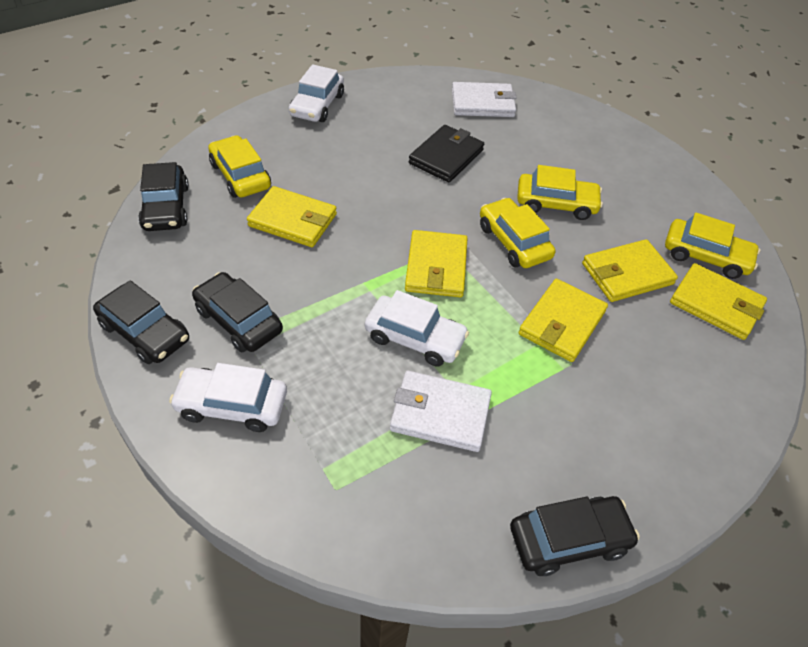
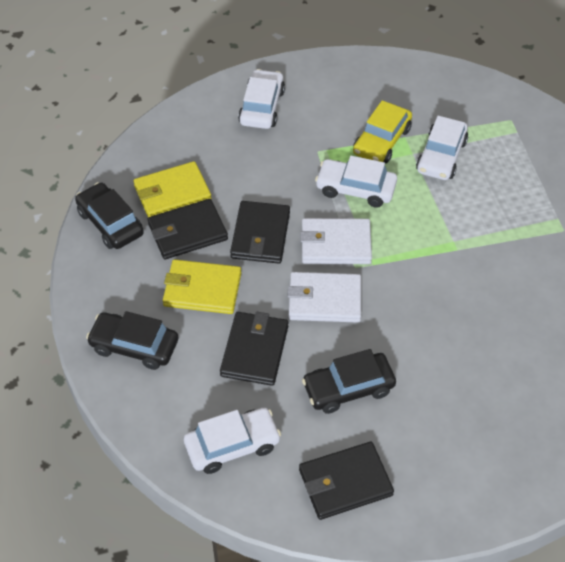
black car: [93,280,189,364] [138,162,189,231] [192,272,283,352] [510,496,640,576] = 4 -> [75,182,144,249] [86,311,178,370] [302,349,396,414] = 3
black wallet: [409,125,484,182] = 1 -> [148,199,228,259] [220,312,288,386] [230,201,290,264] [299,442,394,520] = 4
white car: [169,363,287,432] [289,64,344,122] [365,290,469,366] = 3 -> [184,408,281,474] [238,69,285,129] [315,156,397,208] [416,116,468,180] = 4
yellow car: [208,135,271,198] [480,198,555,268] [517,165,603,220] [665,212,761,279] = 4 -> [353,100,412,164] = 1
yellow wallet: [247,186,337,247] [405,230,468,297] [518,279,608,362] [582,239,678,302] [670,263,767,340] = 5 -> [133,161,212,217] [163,259,241,314] = 2

